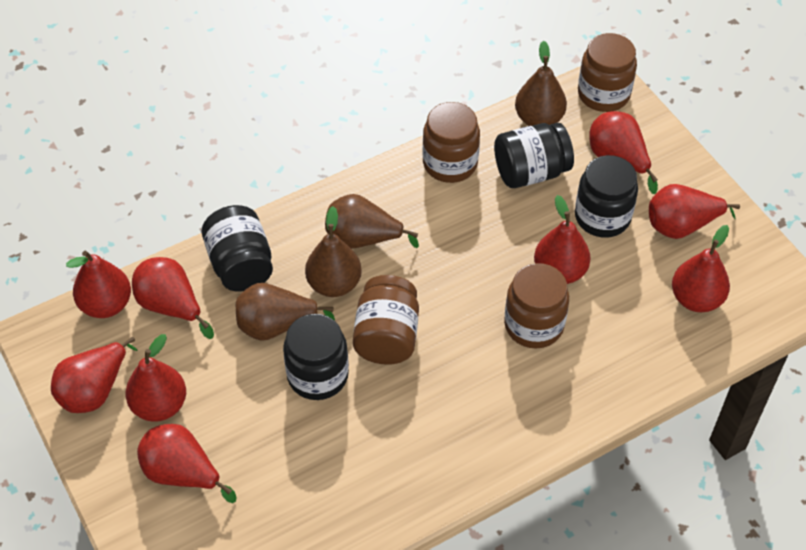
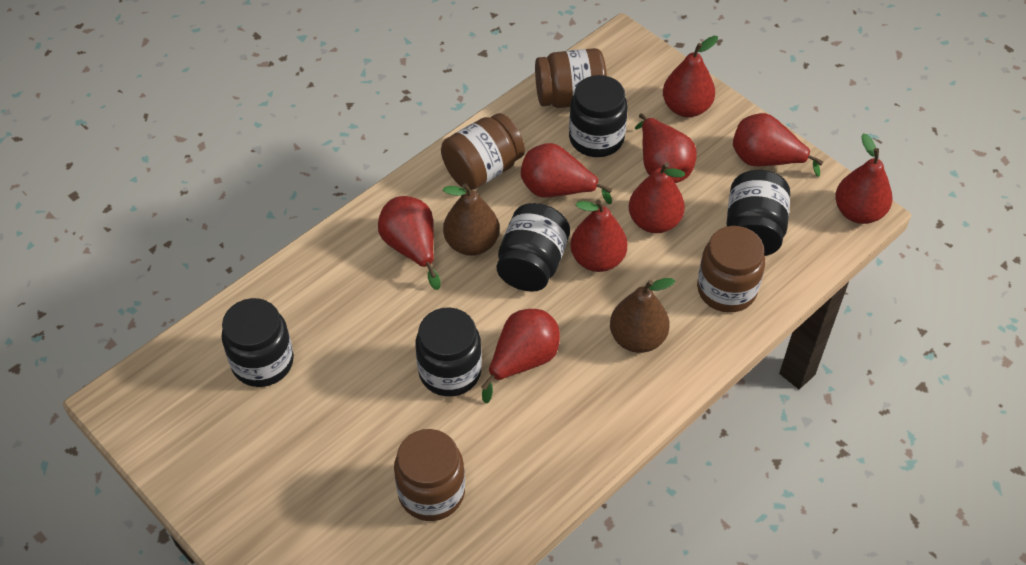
black jar: [202,205,273,292] [283,314,349,400] [494,123,574,188] [575,155,638,237] = 4 -> [221,298,294,387] [415,308,482,396] [497,203,570,292] [569,75,628,157] [726,170,790,256] = 5
brown pear: [236,283,335,341] [305,206,362,297] [325,194,419,249] [515,41,567,126] = 4 -> [443,183,500,256] [610,278,675,353] = 2

